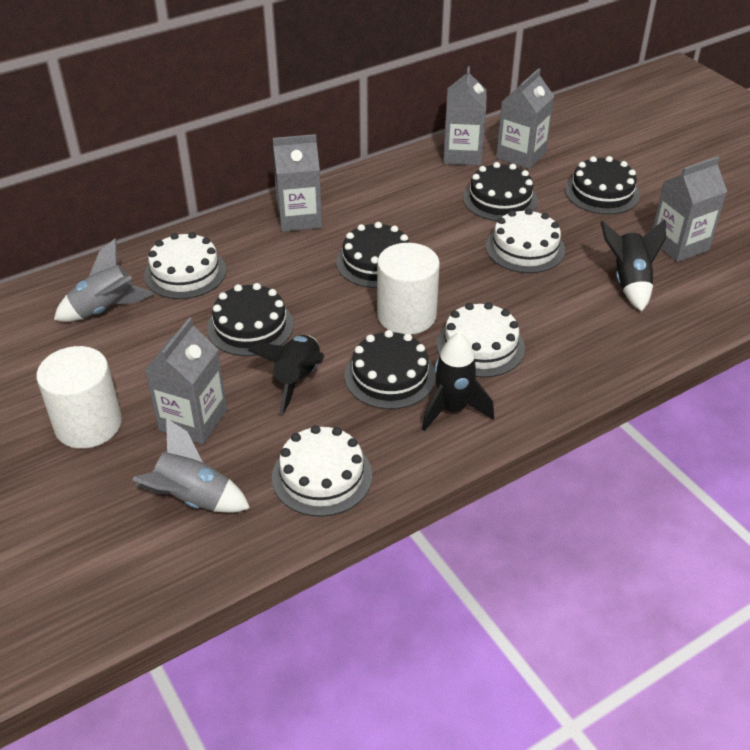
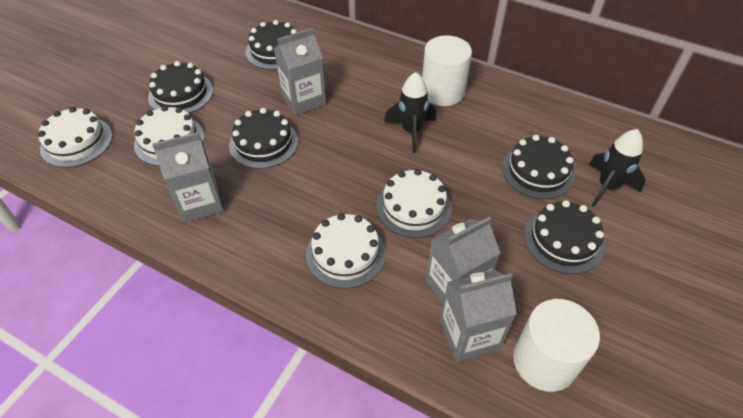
black rocket: [248,335,325,415] [422,333,494,431] [600,219,666,311] = 3 -> [384,72,436,153] [588,129,646,207] = 2
grey carton: [144,318,227,444] [273,134,322,232] [443,66,486,166] [496,68,554,169] [652,156,727,262] = 5 -> [152,132,224,223] [274,28,326,116] [426,217,501,303] [440,270,517,362] = 4
grey rocket: [54,238,154,322] [132,418,250,513] = 2 -> none = 0

